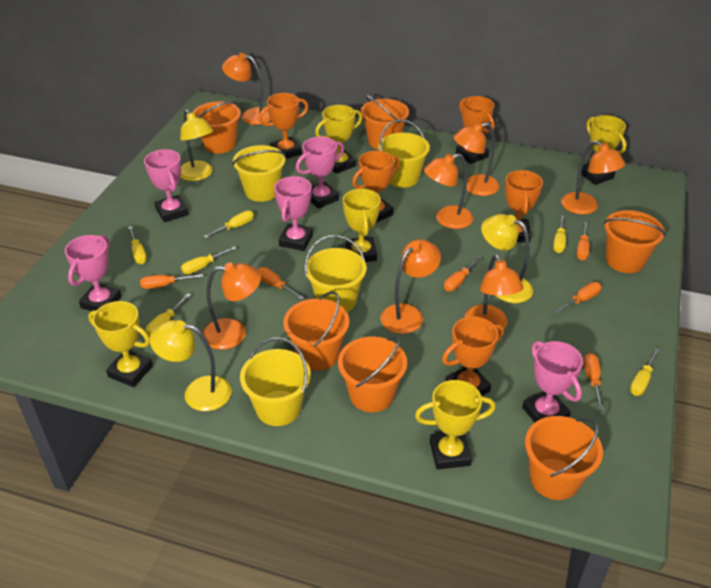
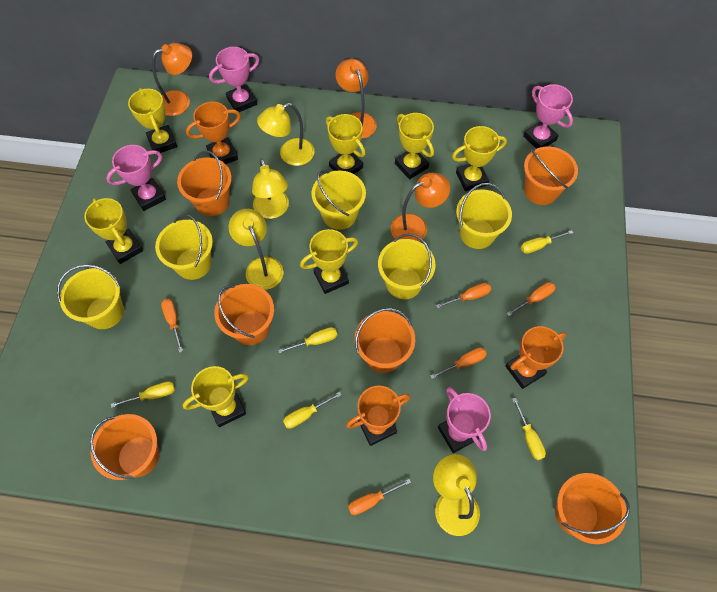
orange lamp: [203,262,261,350] [222,53,271,125] [380,239,441,334] [424,153,473,229] [453,122,500,196] [465,254,523,333] [561,140,625,214] = 7 -> [152,43,192,116] [336,59,377,139] [391,173,450,242] = 3
orange screwdriver: [140,274,203,289] [258,267,304,300] [444,256,483,291] [555,282,602,313] [576,222,590,261] [584,353,604,409] = 6 -> [161,299,183,353] [348,479,411,515] [430,347,487,379] [436,283,491,309] [506,282,556,316] = 5
orange trophy: [258,93,308,159] [352,151,400,223] [442,317,504,396] [456,96,495,164] [505,170,543,243] = 5 -> [186,102,241,164] [346,386,410,446] [505,326,566,389] = 3
pink trophy: [65,235,122,311] [144,149,189,222] [274,176,313,251] [296,137,344,209] [522,341,583,423] = 5 -> [106,145,166,211] [209,47,260,112] [438,387,491,453] [523,84,573,149] = 4
yellow bucket: [232,145,286,202] [240,338,311,426] [304,235,367,312] [378,119,430,188] = 4 -> [57,264,124,329] [155,214,213,280] [312,170,366,230] [378,234,435,299] [456,183,512,249] = 5
yellow lamp: [150,320,231,411] [180,109,213,181] [481,214,533,303] = 3 -> [228,209,283,290] [252,158,289,219] [257,103,314,166] [433,454,480,536] = 4
yellow screwdriver: [128,226,147,264] [146,294,191,337] [181,246,237,274] [204,210,254,238] [553,215,566,253] [630,348,660,396] = 6 -> [111,381,175,408] [278,327,337,354] [283,392,342,429] [512,398,546,460] [521,230,573,254] = 5
yellow trophy: [88,301,153,387] [315,105,362,174] [343,188,381,262] [415,380,496,470] [581,115,626,185] = 5 -> [84,198,143,264] [128,88,177,155] [183,366,249,427] [300,229,358,294] [326,114,366,174] [395,113,434,179] [452,126,507,191] = 7

